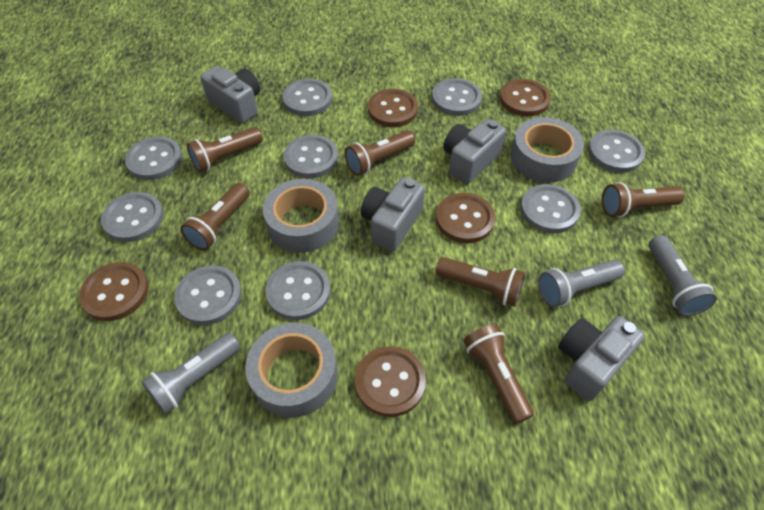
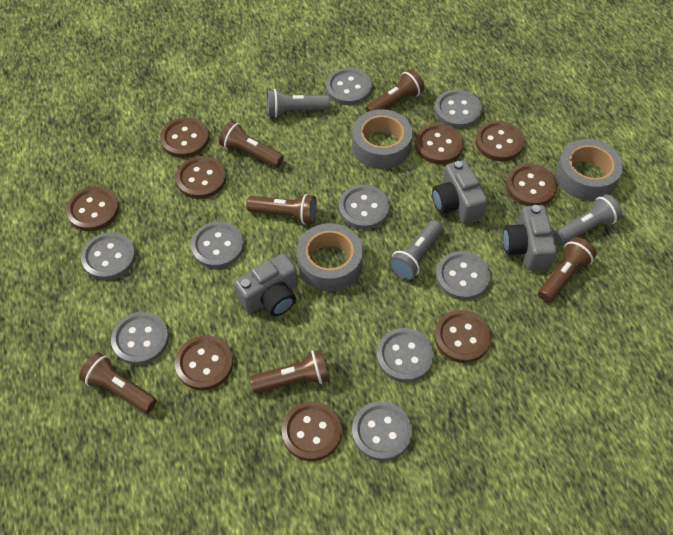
brown button: [79,262,149,321] [355,346,426,417] [368,89,418,127] [436,193,495,243] [500,79,551,116] = 5 -> [66,187,119,231] [160,117,209,158] [175,335,233,391] [176,156,226,199] [282,401,342,461] [415,123,464,164] [434,310,491,363] [475,121,525,161] [506,164,557,206] = 9
grey camera: [200,66,260,123] [361,177,425,251] [443,119,506,184] [558,316,645,401] = 4 -> [234,253,298,316] [432,160,488,224] [503,205,557,271] = 3

